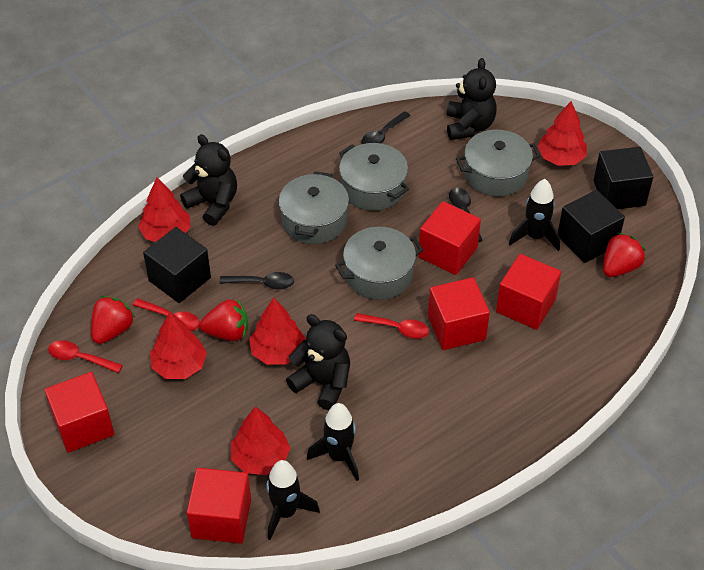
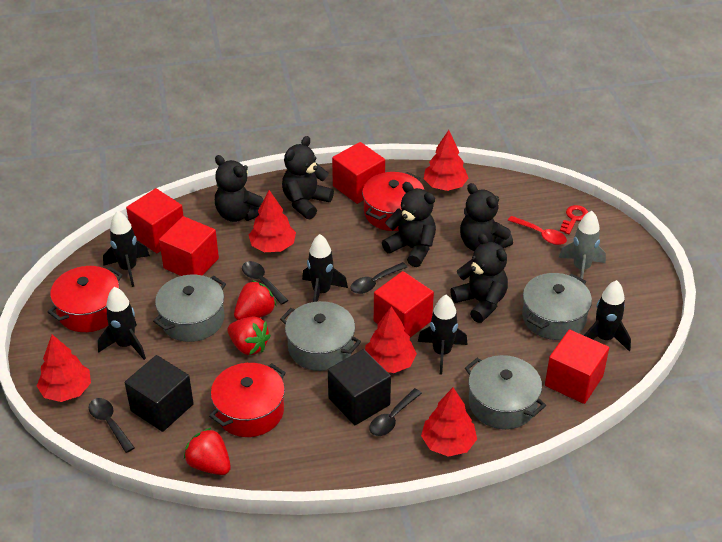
black cube: [143,227,211,303] [558,190,625,263] [594,147,653,209] = 3 -> [125,355,194,432] [328,349,391,425] = 2
black rocket: [266,460,320,540] [307,403,359,481] [509,179,560,251] = 3 -> [98,287,146,360] [103,211,150,287] [302,234,348,302] [418,295,468,375] [584,280,631,351] = 5
black spoon: [219,272,294,290] [361,111,410,144] [449,188,483,242] = 3 -> [89,398,135,453] [242,261,288,305] [350,262,407,294] [369,388,422,436] = 4
black teddy bear: [180,135,237,226] [286,314,350,410] [446,58,497,140] = 3 -> [215,155,263,222] [282,136,334,219] [382,182,436,267] [450,233,508,323] [460,183,513,251] = 5
grey rocket: none = 0 -> [559,211,606,279] = 1
red key: none = 0 -> [560,205,588,234] = 1
red pot: none = 0 -> [47,266,123,332] [209,363,286,437] [362,172,424,231] = 3
red spoon: [48,340,123,373] [133,298,200,331] [354,313,429,339] = 3 -> [508,216,567,245] = 1

